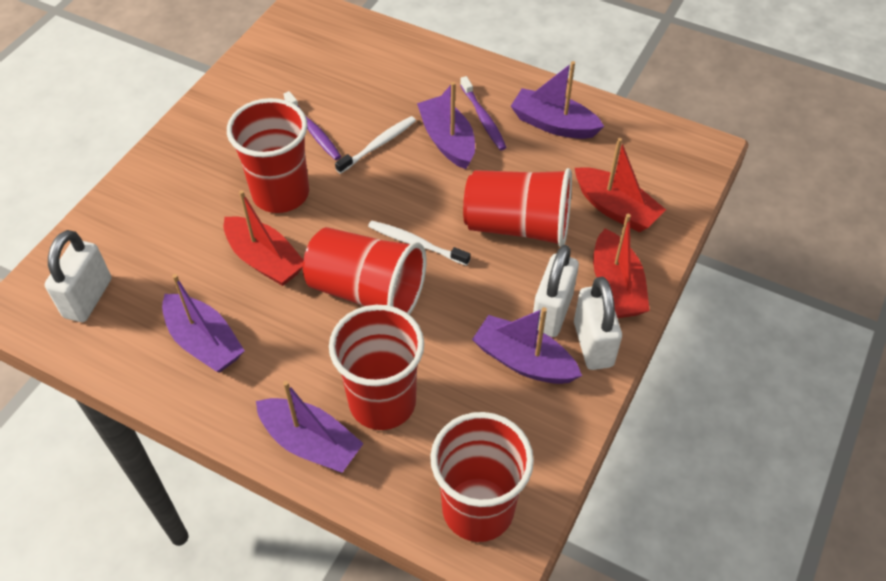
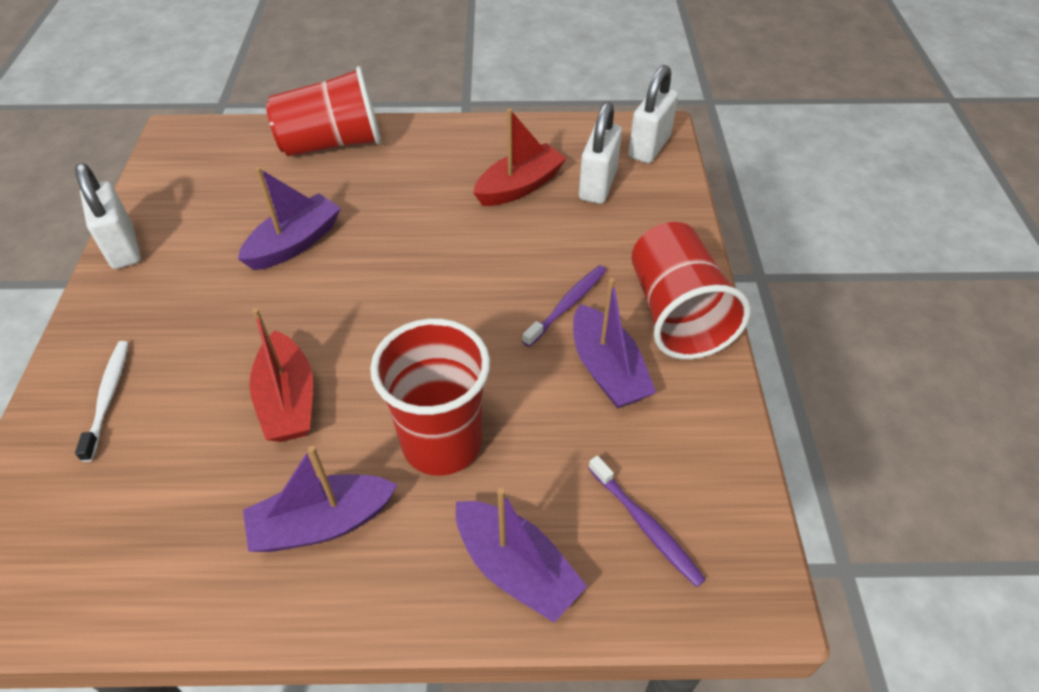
purple boat: [162,274,245,373] [256,381,364,473] [417,82,475,169] [472,307,582,384] [511,61,604,139] = 5 -> [238,167,341,270] [243,446,397,552] [456,488,587,623] [573,278,656,409] = 4
red boat: [224,190,303,286] [575,138,666,232] [593,214,650,318] = 3 -> [249,308,313,442] [473,108,567,206] = 2
red cup: [227,98,309,213] [303,227,427,315] [329,305,424,430] [430,412,534,542] [463,168,572,247] = 5 -> [266,66,381,156] [370,318,490,476] [631,222,751,359] = 3
white toothbrush: [335,116,416,174] [368,221,471,266] = 2 -> [75,341,129,462] = 1

